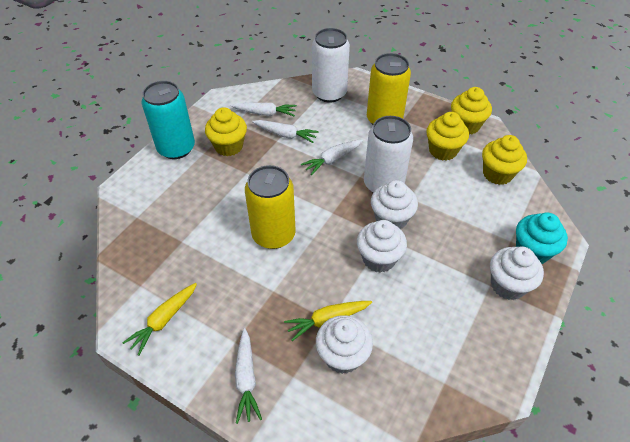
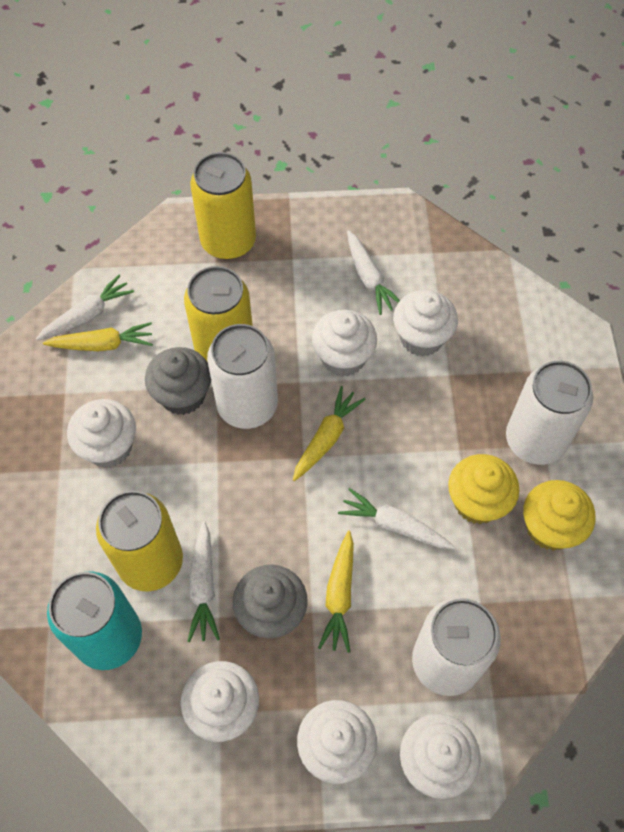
grey cupcake: none = 0 -> [145,347,211,415] [233,564,308,638] = 2
turquoise cupcake: [516,212,568,264] = 1 -> none = 0
white can: [312,28,350,103] [364,116,413,193] = 2 -> [207,324,278,429] [412,598,501,696] [506,361,593,465] = 3
white cupcake: [316,315,373,374] [357,220,407,273] [371,180,418,229] [490,247,544,300] = 4 -> [67,399,136,468] [181,661,259,742] [297,700,377,784] [312,310,377,377] [393,290,458,357] [400,714,481,799] = 6
yellow can: [245,165,296,249] [367,53,411,125] = 2 -> [96,490,183,592] [184,266,253,362] [190,152,256,260] = 3
yellow carrot: [122,283,197,355] [284,301,372,341] = 2 -> [43,322,153,351] [293,386,366,481] [318,531,354,653] = 3
yellow cupcake: [205,107,247,156] [426,112,469,161] [451,87,492,135] [482,135,527,185] = 4 -> [448,454,519,524] [523,480,595,551] = 2

